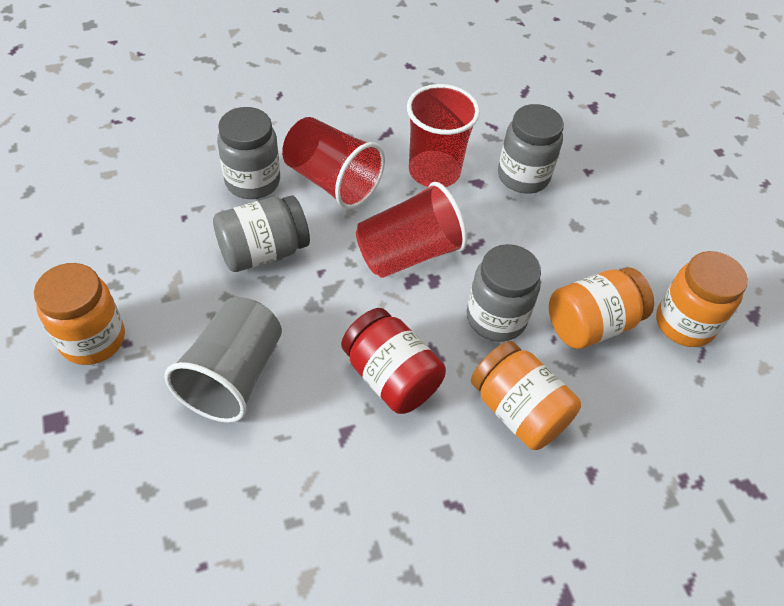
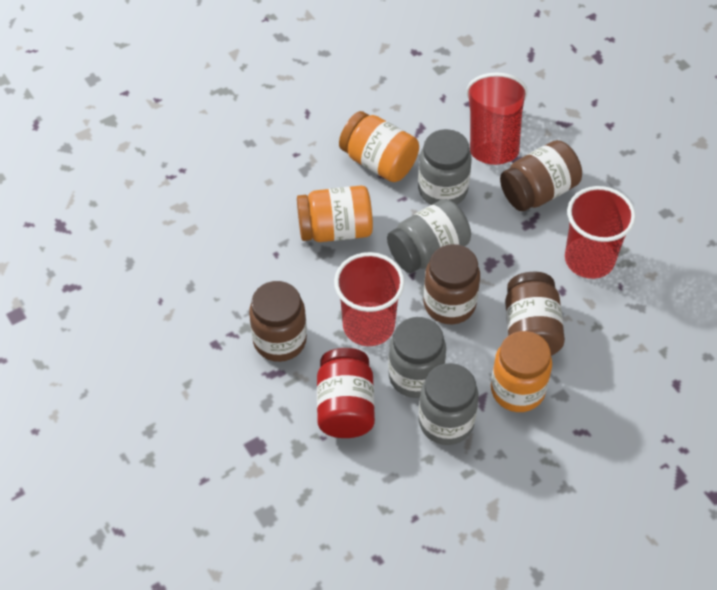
brown jar: none = 0 -> [249,281,307,362] [424,244,480,324] [500,140,582,211] [505,272,565,356] = 4
grey cup: [164,297,282,423] = 1 -> none = 0
orange jar: [34,263,125,365] [471,341,581,450] [549,267,654,349] [656,251,748,347] = 4 -> [297,186,373,242] [339,111,419,182] [491,331,552,412] = 3

